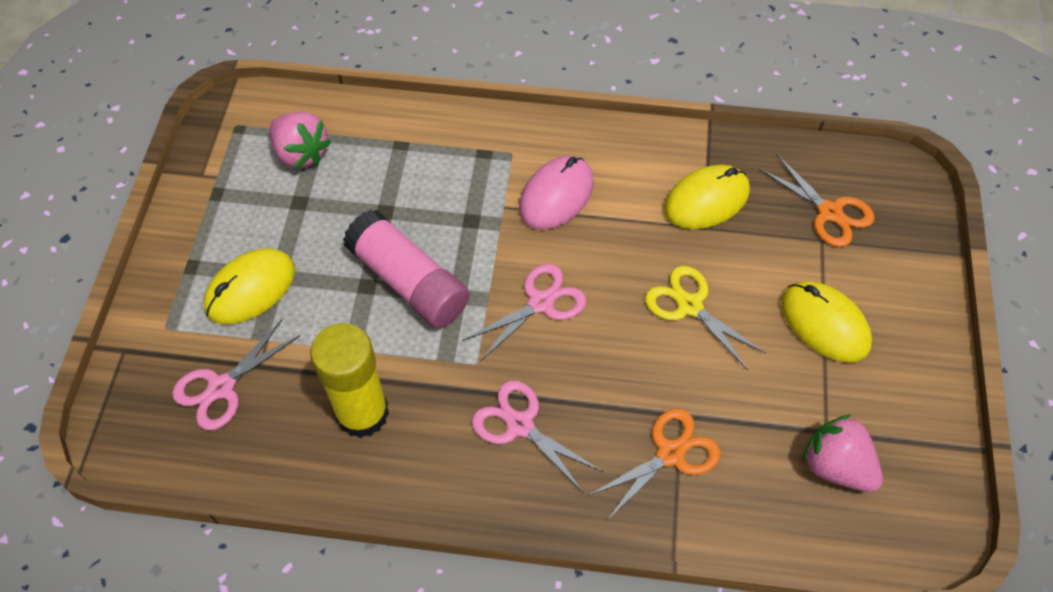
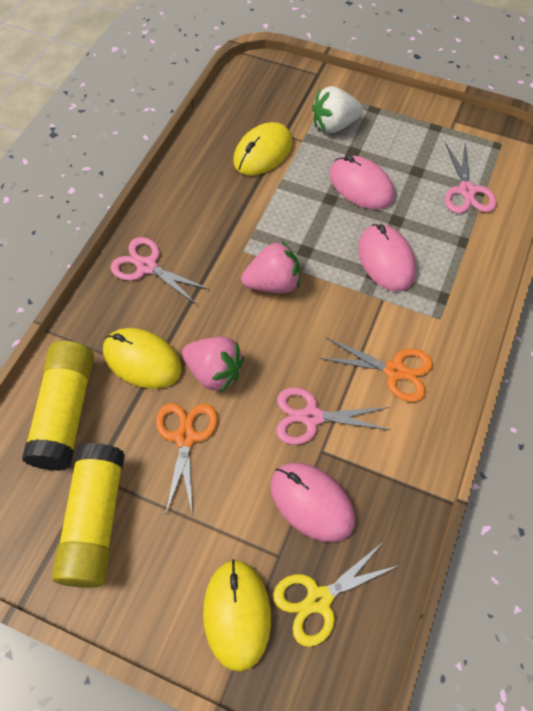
pink glue stick: [343,210,470,329] = 1 -> none = 0
pink mouse: [519,156,594,230] = 1 -> [270,463,355,542] [329,155,395,210] [358,224,416,292] = 3
white strawberry: none = 0 -> [312,86,363,133] = 1
yellow glue stick: [310,323,389,438] = 1 -> [22,341,94,471] [52,443,125,588] = 2

